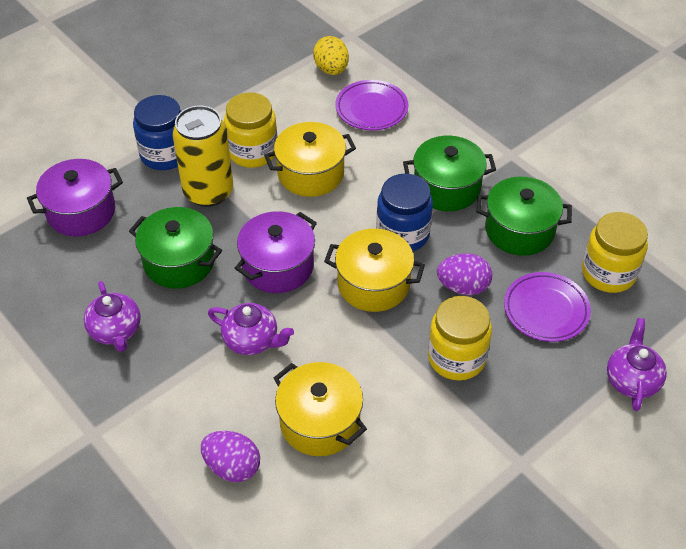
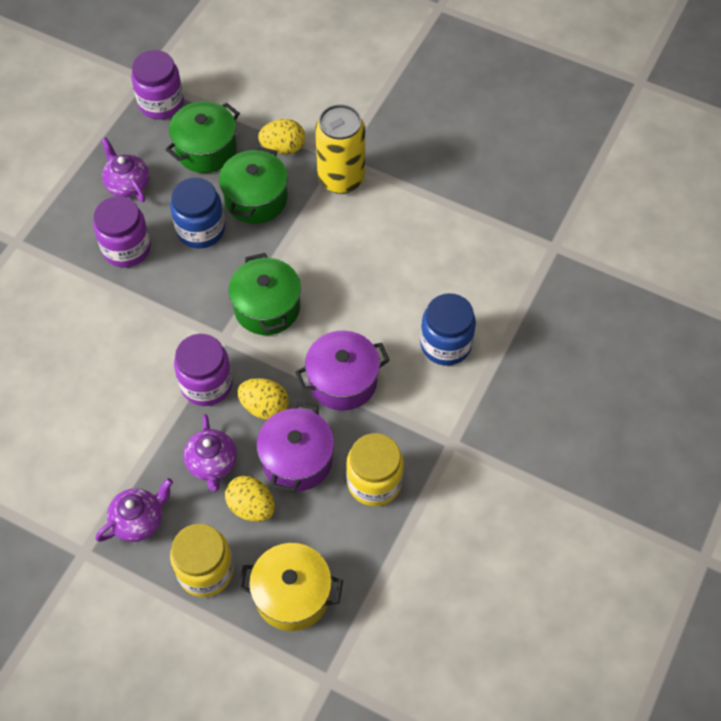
purple egg: [201,431,260,482] [437,253,492,295] = 2 -> none = 0
purple jar: none = 0 -> [93,196,151,268] [131,50,184,119] [174,334,233,406] = 3
purple plate: [335,80,408,130] [504,272,591,342] = 2 -> none = 0
yellow egg: [313,36,349,75] = 1 -> [225,476,275,522] [237,378,289,420] [258,119,305,155] = 3
yellow jar: [224,92,277,168] [428,296,492,381] [582,212,648,293] = 3 -> [170,524,234,597] [346,433,404,506] = 2
yellow pot: [264,122,356,197] [274,362,367,456] [324,229,425,312] = 3 -> [238,543,343,631] = 1

